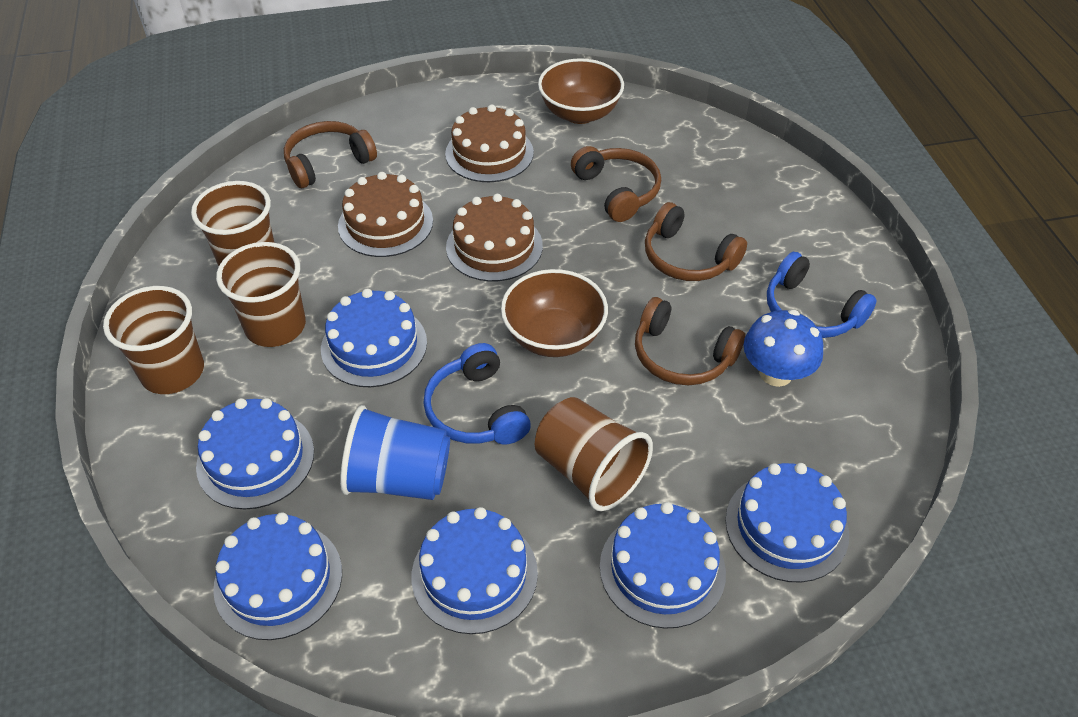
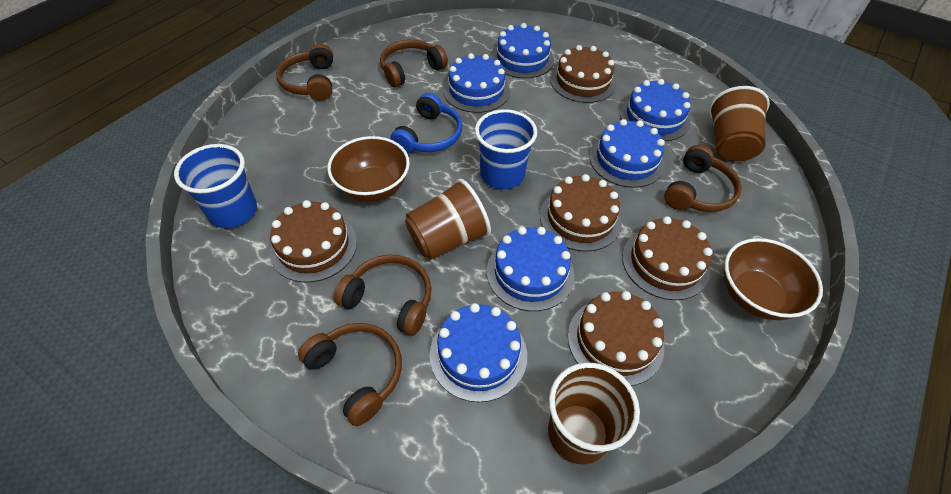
blue cup: [340,405,450,500] = 1 -> [174,144,257,228] [475,109,537,189] = 2
blue headphones: [423,343,531,445] [767,252,877,338] = 2 -> [390,93,462,154] = 1
blue mushroom: [744,310,823,387] = 1 -> none = 0
brown cake: [338,172,433,257] [445,104,534,182] [446,194,543,281] = 3 -> [270,200,357,283] [540,174,622,252] [550,45,616,103] [568,291,664,386] [622,216,713,300] = 5
brown cup: [103,286,204,394] [191,181,274,266] [216,242,306,347] [535,397,653,511] = 4 -> [405,179,491,260] [548,363,640,464] [709,86,770,161] = 3
brown headphones: [284,121,377,188] [571,146,661,222] [635,297,745,385] [645,202,747,281] = 4 -> [276,44,333,101] [298,323,402,426] [334,255,432,336] [380,40,448,87] [664,145,742,212] = 5

